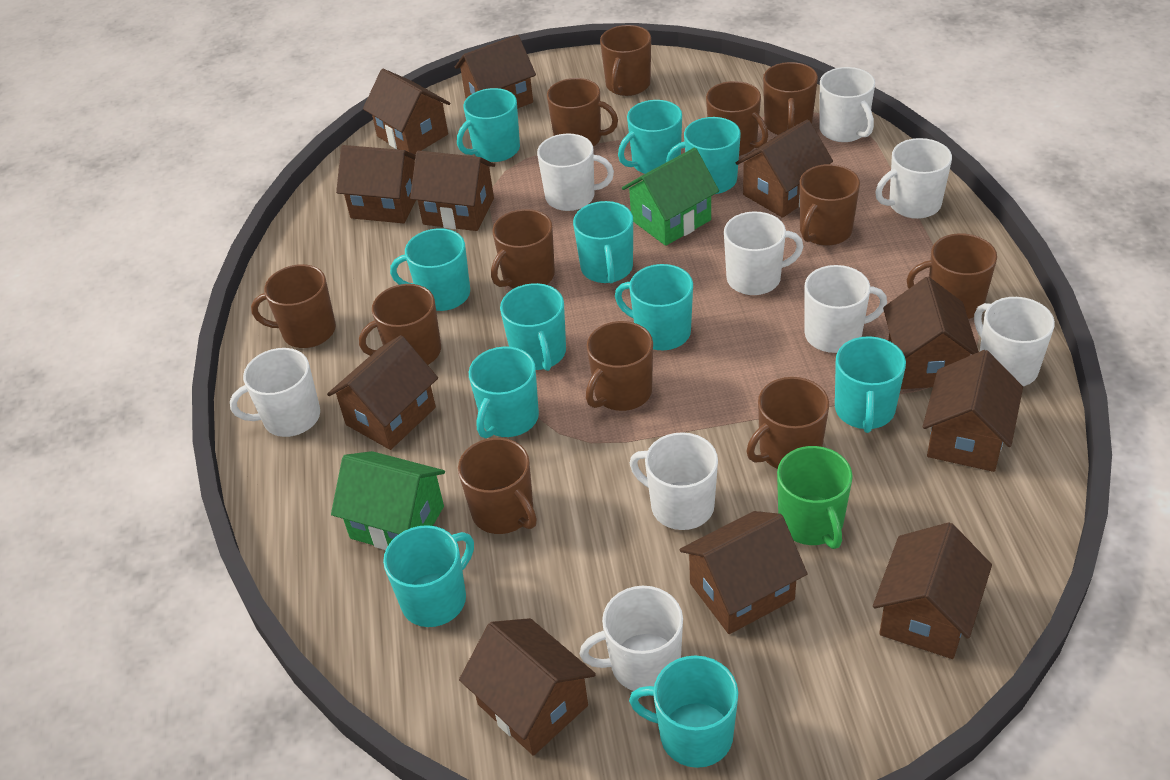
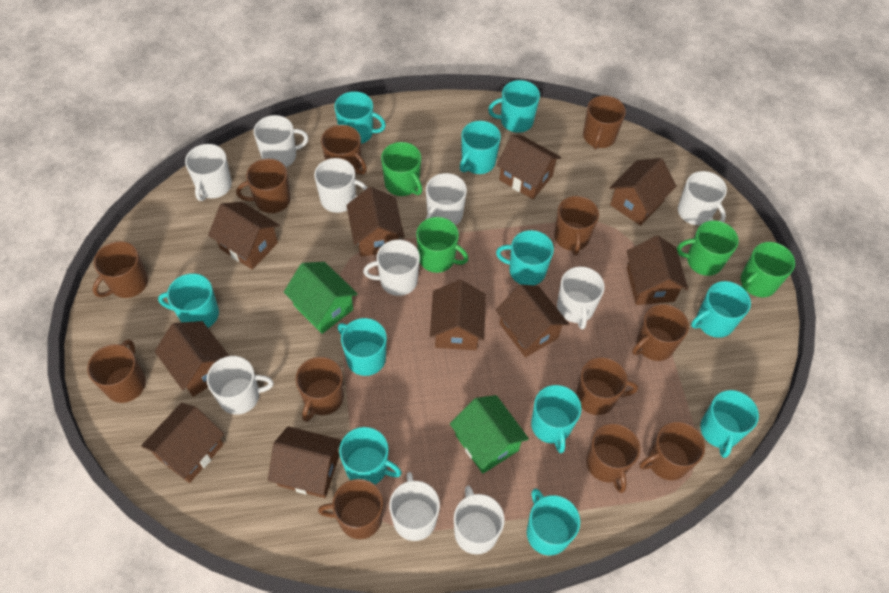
brown house: [327,335,438,450] [336,145,416,223] [363,69,450,154] [410,151,495,231] [455,35,536,109] [459,618,596,756] [680,511,807,634] [736,119,833,218] [873,522,992,659] [883,277,979,389] [922,350,1023,472] = 11 -> [141,403,224,483] [155,321,229,397] [208,202,280,270] [268,426,342,498] [347,187,404,257] [430,280,486,350] [496,135,561,199] [496,284,569,358] [610,158,676,226] [627,236,688,305] = 10
green mug: [777,446,853,549] = 1 -> [381,142,422,196] [416,217,468,273] [677,220,739,276] [741,242,795,297] = 4
white mug: [230,348,320,437] [537,134,614,211] [580,586,683,691] [630,432,718,530] [724,211,803,295] [804,265,887,353] [819,67,875,142] [875,138,952,219] [974,297,1055,386] = 9 -> [185,144,232,201] [207,356,273,415] [254,115,308,167] [314,158,368,213] [363,240,420,296] [389,472,440,541] [426,173,467,225] [454,485,505,555] [557,267,605,329] [678,171,727,225] = 10

